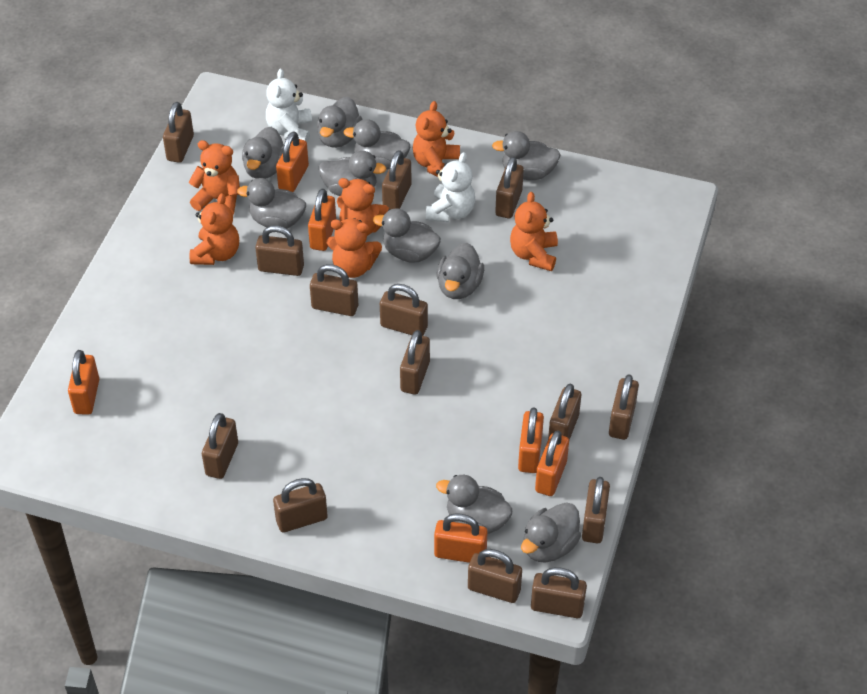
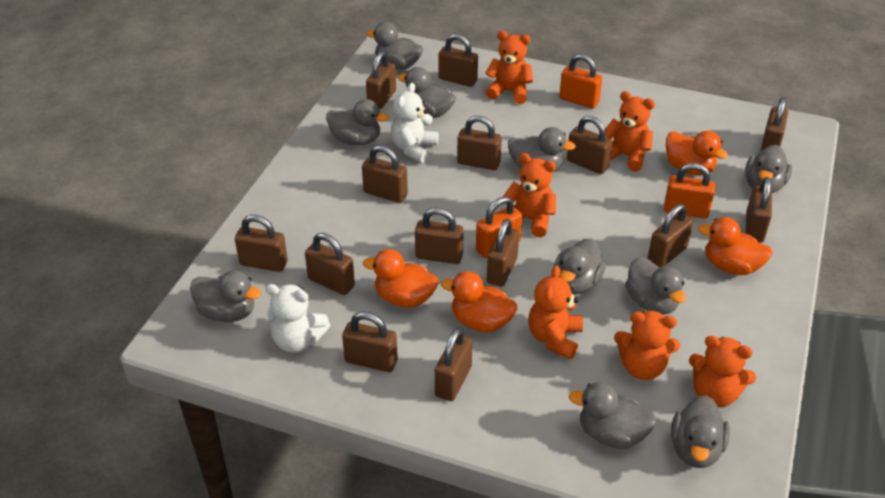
orange duck: none = 0 -> [363,249,438,308] [441,271,517,332] [666,131,728,176] [698,217,773,275] = 4
orange padlock: [68,350,99,415] [276,131,309,192] [308,189,336,251] [434,513,488,563] [518,407,544,473] [535,430,569,496] = 6 -> [476,196,522,258] [559,54,602,109] [664,163,715,219] = 3

